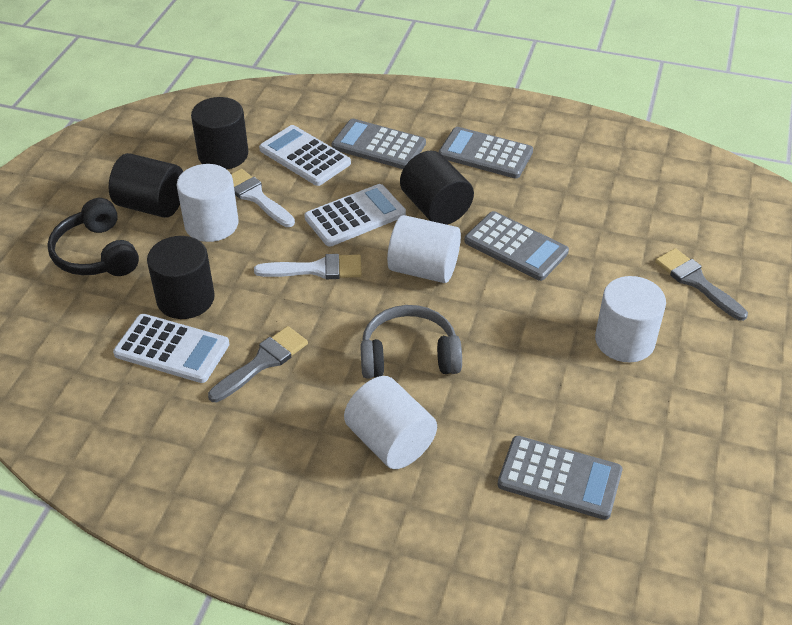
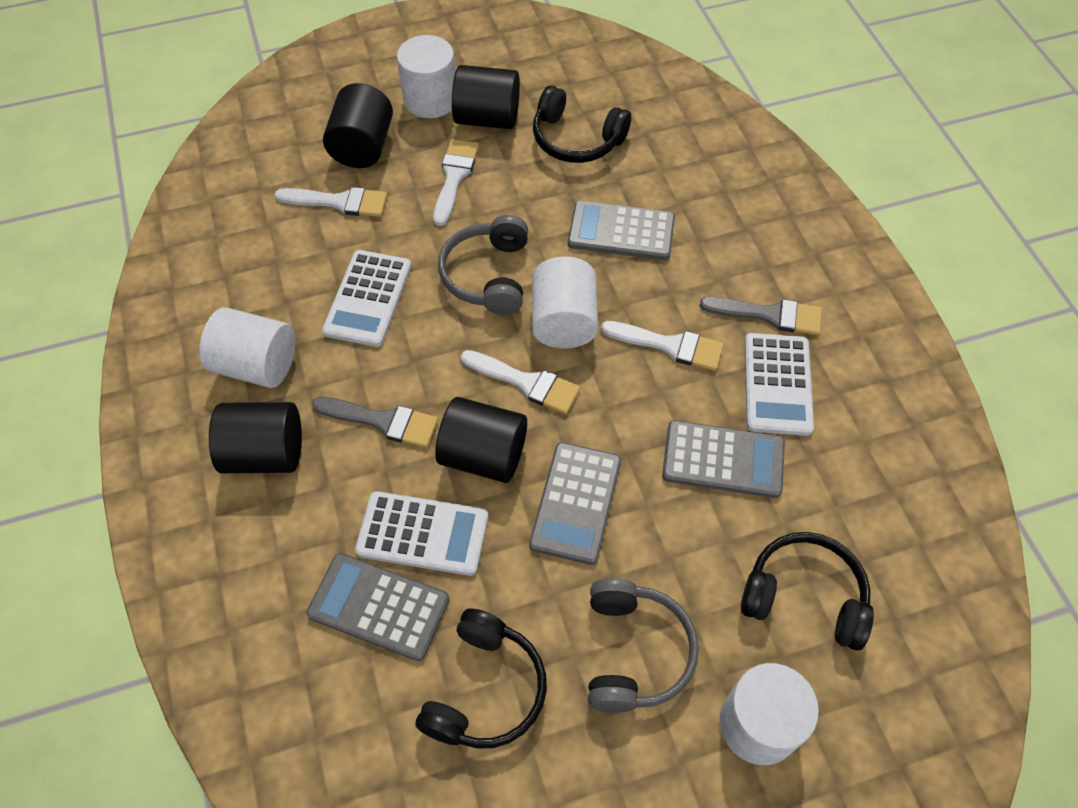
black headphones: [47,198,139,276] = 1 -> [416,608,547,749] [533,86,631,163] [741,532,874,651] = 3
grey headphones: [360,305,462,379] = 1 -> [438,215,528,315] [588,578,699,713] = 2
white brush: [231,169,295,227] [254,254,362,279] = 2 -> [275,187,387,217] [433,139,479,226] [461,350,580,414] [601,321,724,371] = 4

